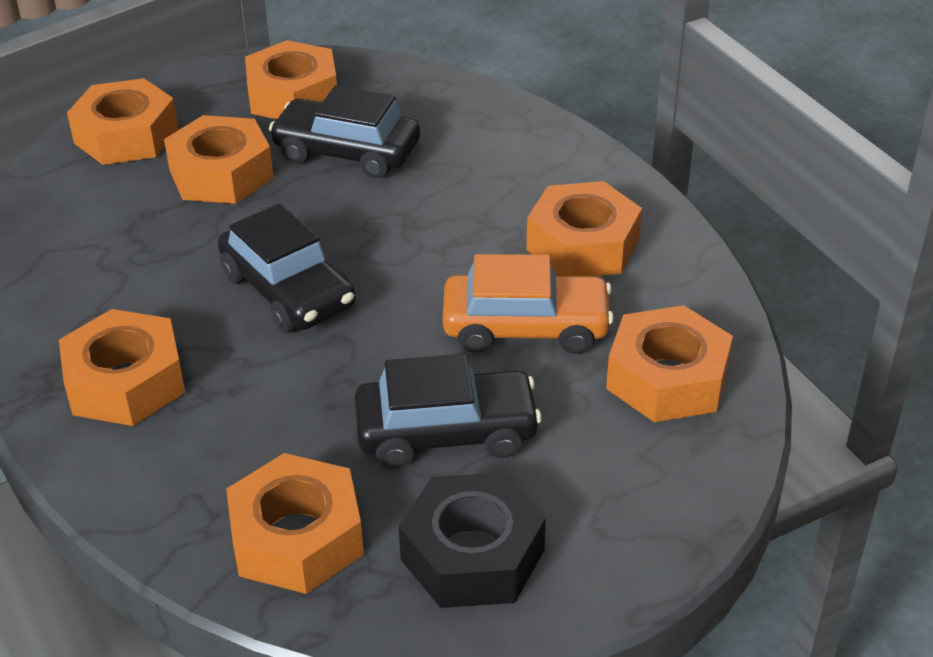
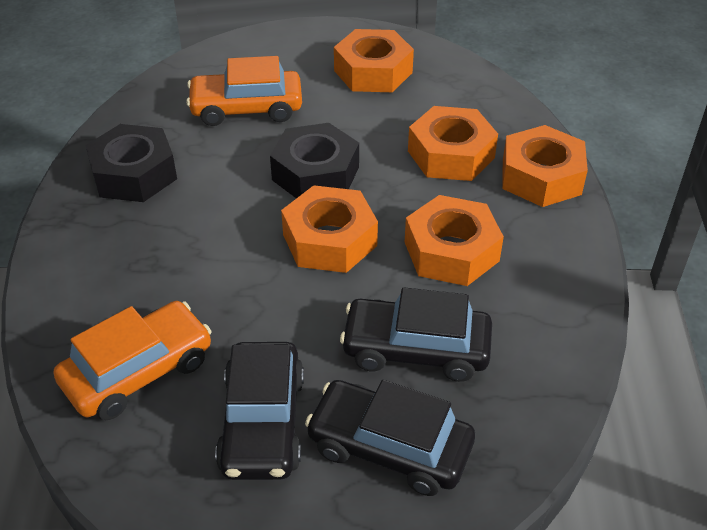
black nut: [399,472,546,608] = 1 -> [85,124,177,202] [270,123,359,198] = 2
orange car: [443,254,614,354] = 1 -> [54,301,212,420] [186,56,302,126] = 2
orange nut: [59,309,185,426] [67,78,179,165] [164,115,274,204] [226,453,364,594] [245,40,337,119] [526,181,642,276] [606,305,733,422] = 7 -> [281,185,378,273] [334,29,414,92] [405,195,504,286] [408,106,498,181] [502,125,588,207] = 5

